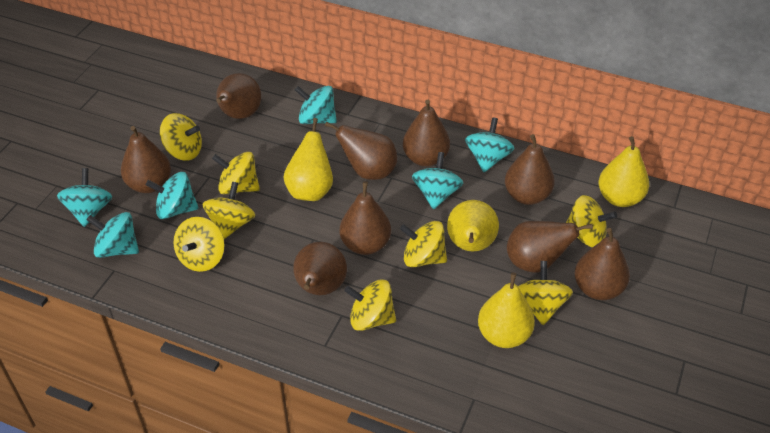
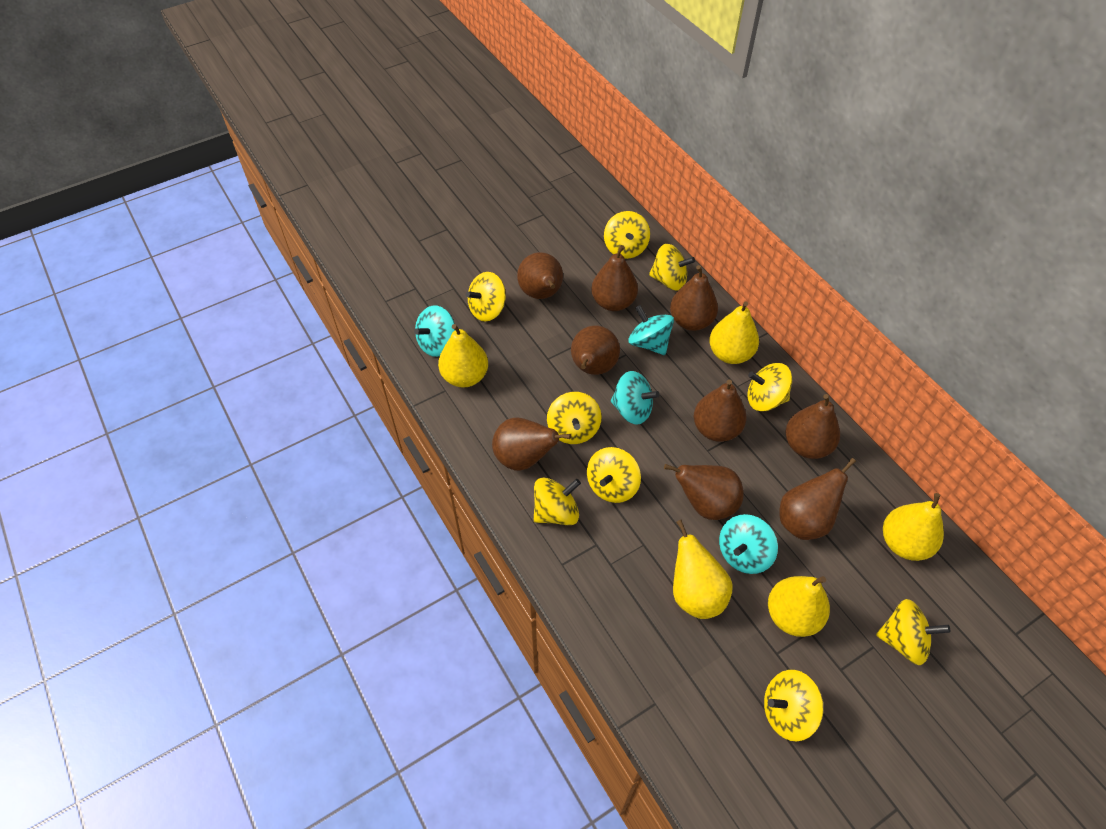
turquoise spinning top: [57,168,112,227] [86,212,139,258] [146,172,199,219] [295,86,337,124] [412,152,463,210] [465,117,515,172] = 6 -> [414,306,455,357] [611,371,660,425] [629,305,674,355] [719,514,778,574] = 4
yellow pear: [284,118,333,201] [447,200,499,251] [478,273,535,348] [599,136,649,207] = 4 -> [438,324,488,387] [673,520,733,619] [709,301,759,364] [768,576,830,637] [883,493,944,561] = 5
yellow spinning top: [160,113,202,161] [174,217,225,272] [202,182,255,239] [212,152,260,195] [344,279,396,331] [400,221,447,268] [518,261,573,325] [566,195,617,247] = 8 -> [466,272,506,322] [534,478,581,525] [547,392,602,444] [587,447,641,503] [604,211,650,259] [649,244,695,291] [747,363,792,411] [764,670,824,741] [876,599,950,665] = 9

